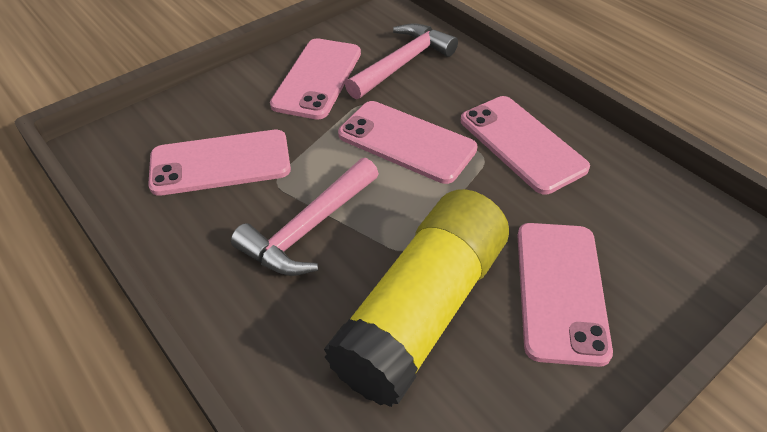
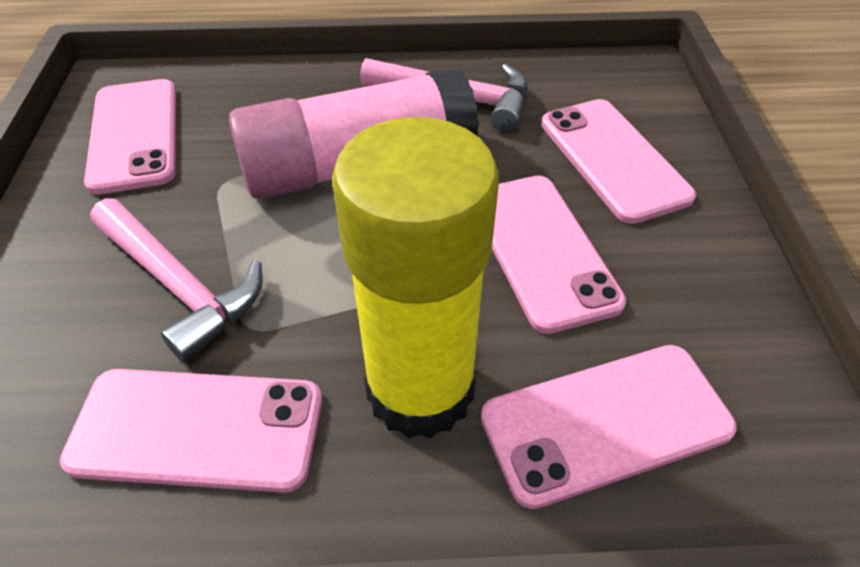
pink glue stick: none = 0 -> [229,67,479,199] = 1

